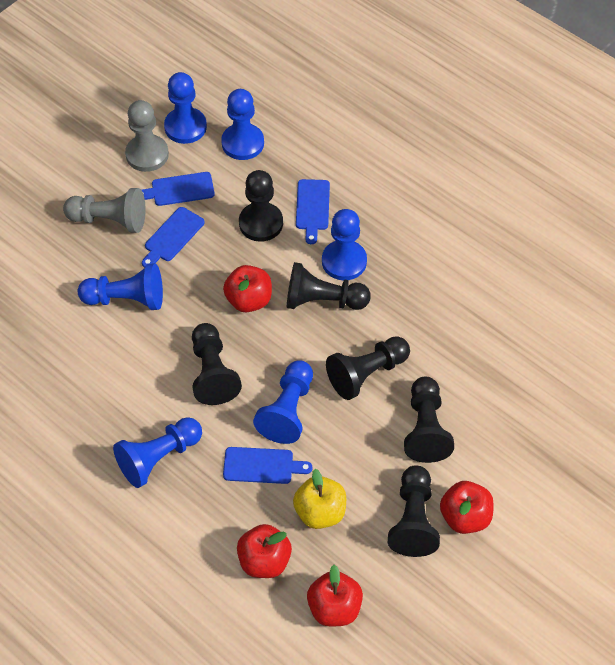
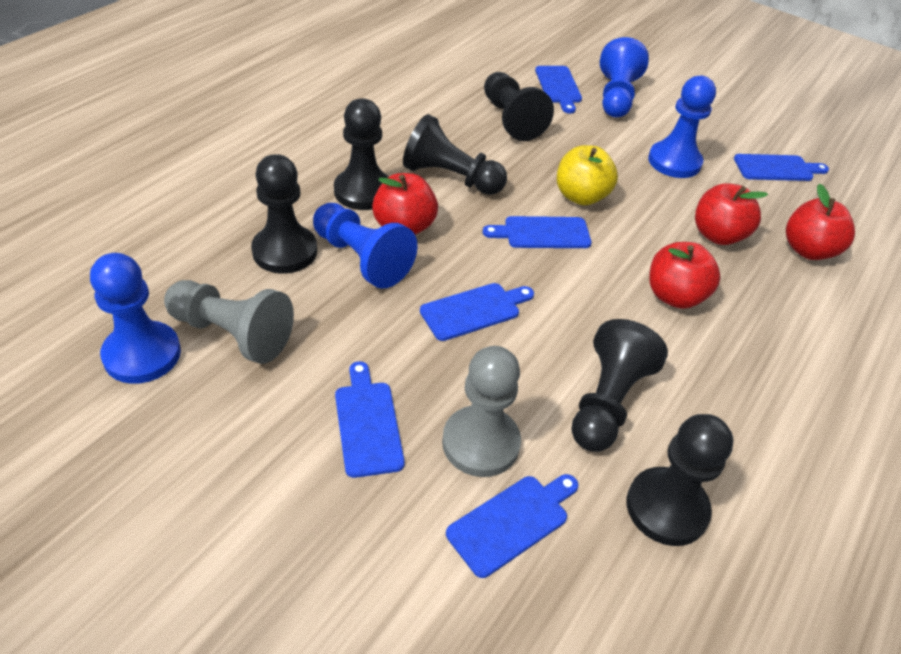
blue cutting board: [142,172,215,206] [142,207,205,268] [223,447,313,484] [296,179,330,244] = 4 -> [335,361,405,478] [420,283,534,341] [446,474,578,578] [483,216,592,248] [535,66,582,114] [734,154,829,181] = 6
blue pawn: [78,263,163,310] [113,417,202,488] [164,72,207,144] [221,89,264,160] [253,360,313,444] [322,209,367,280] = 6 -> [90,253,181,384] [313,203,418,289] [600,37,649,118] [648,76,716,178] = 4

